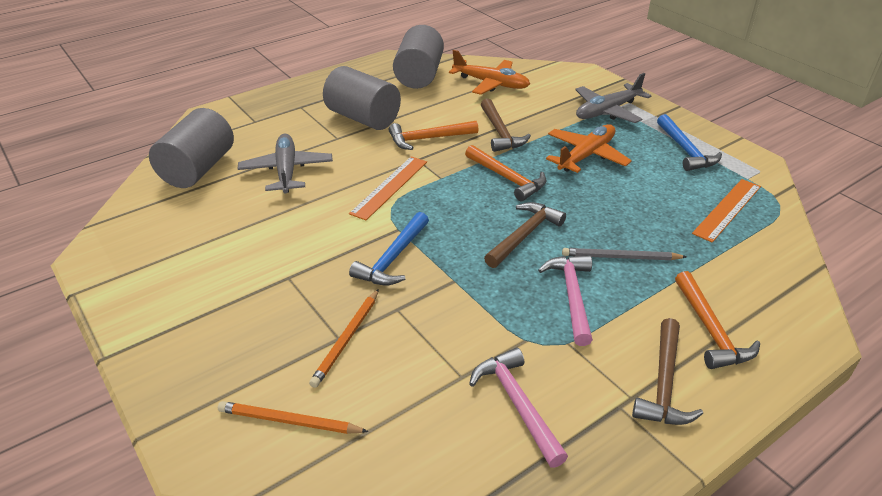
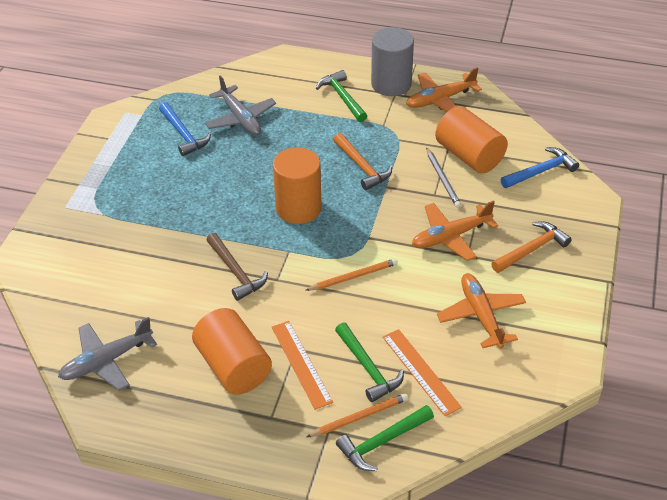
brown hammer: [481,98,531,152] [484,202,566,268] [632,318,703,425] = 3 -> [207,233,268,301] = 1
green hammer: none = 0 -> [316,70,367,122] [335,323,404,402] [336,405,434,471] = 3
grey cylinder: [149,108,234,188] [323,66,401,130] [393,25,444,89] = 3 -> [371,27,414,96] = 1
orange cylinder: none = 0 -> [192,308,272,395] [273,147,322,224] [435,106,508,174] = 3
orange hammer: [388,121,478,150] [465,145,546,201] [675,271,760,369] = 3 -> [333,133,392,190] [491,221,572,273] = 2
orange plane: [449,50,530,95] [546,124,632,173] = 2 -> [406,67,482,112] [412,200,499,261] [437,273,526,349] = 3
pink hammer: [469,347,568,468] [538,255,593,346] = 2 -> none = 0

